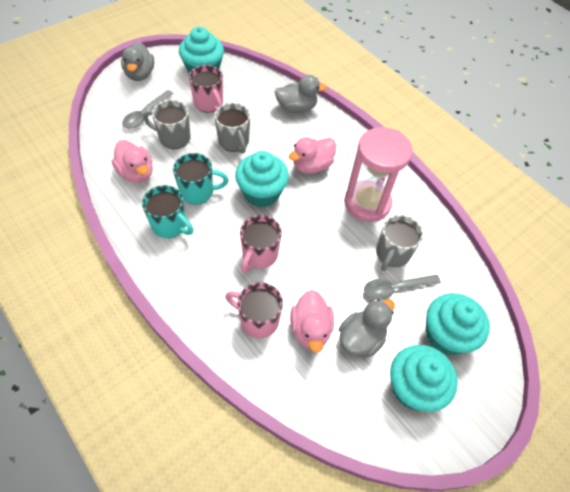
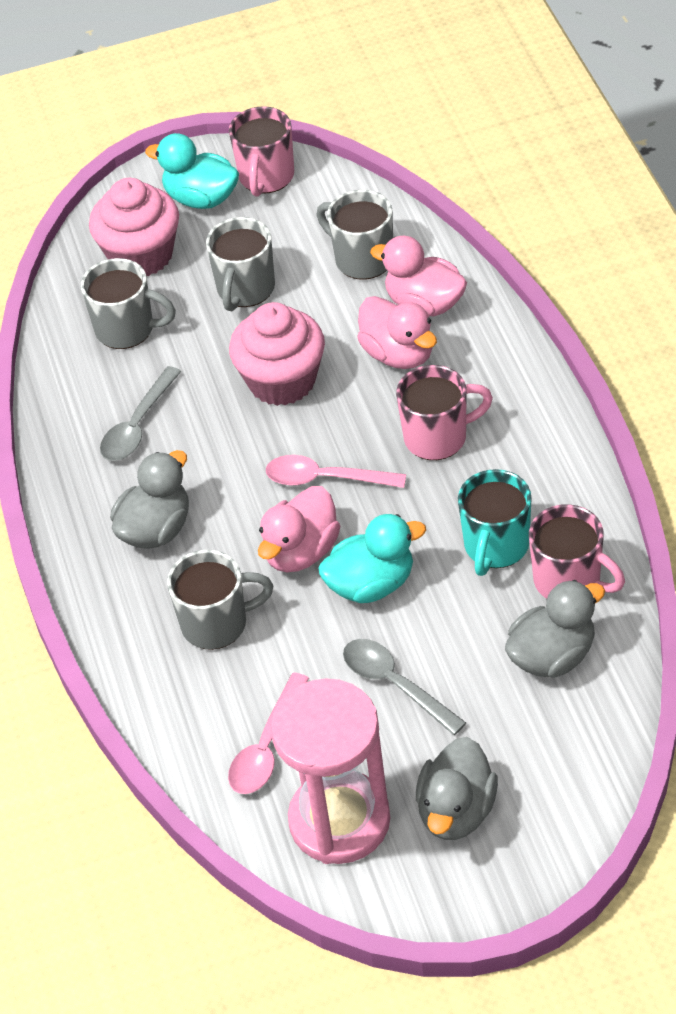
grey mug: [143,100,191,149] [214,103,250,153] [376,215,423,271] = 3 -> [81,258,176,349] [167,550,273,650] [206,217,275,311] [316,190,393,280] = 4
pink cupcake: none = 0 -> [89,178,179,276] [229,302,325,406] = 2
pink spoon: none = 0 -> [228,673,309,794] [266,455,406,488] = 2
turquoise cupcake: [179,27,224,73] [235,151,289,207] [390,345,458,412] [426,293,490,355] = 4 -> none = 0
turquoise duck: none = 0 -> [145,133,239,209] [318,514,426,603] = 2
turquoise mug: [142,185,194,238] [173,153,229,205] = 2 -> [458,469,532,576] = 1

